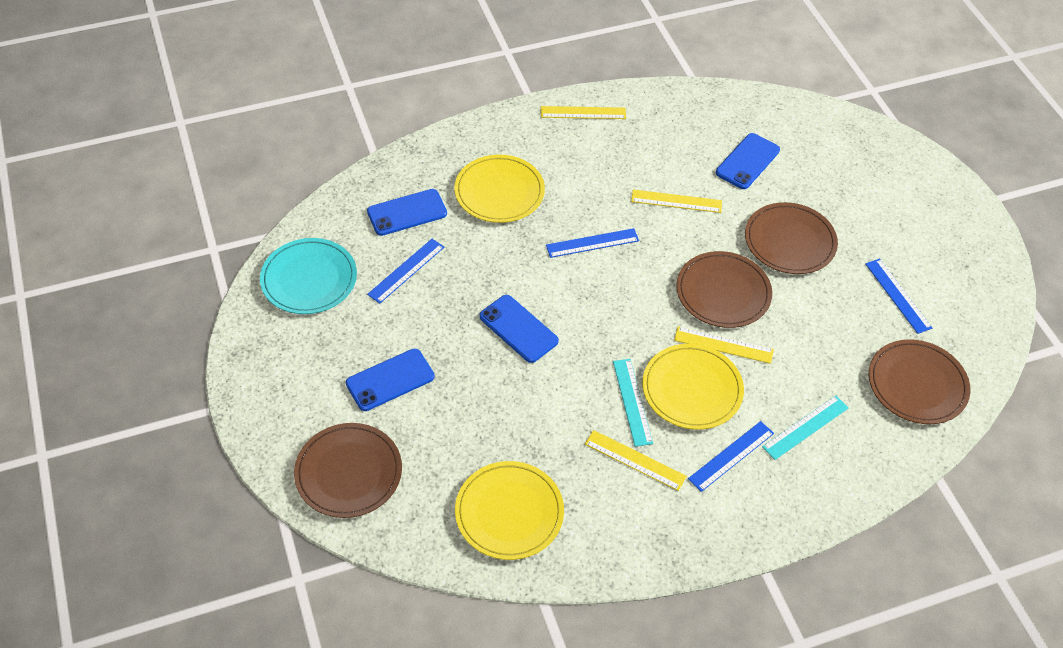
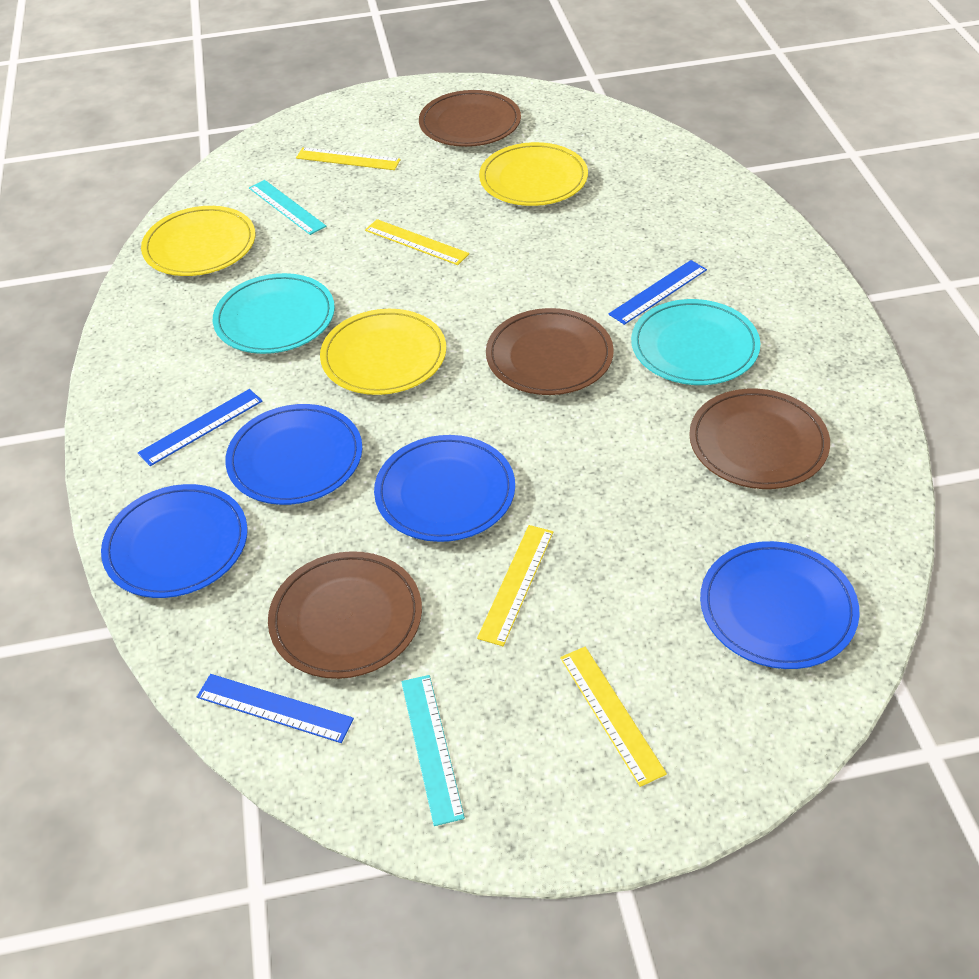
blue phone: [346,349,434,411] [367,189,447,236] [479,295,559,363] [716,133,780,189] = 4 -> none = 0
blue plate: none = 0 -> [101,484,248,598] [225,404,362,505] [374,435,515,542] [700,541,860,669] = 4
blue ruler: [367,239,444,304] [546,228,639,258] [688,421,774,492] [865,259,932,334] = 4 -> [138,389,262,466] [197,674,354,743] [609,260,707,325] = 3
turquoise plate: [260,238,357,314] = 1 -> [213,273,335,354] [631,299,760,385] = 2

